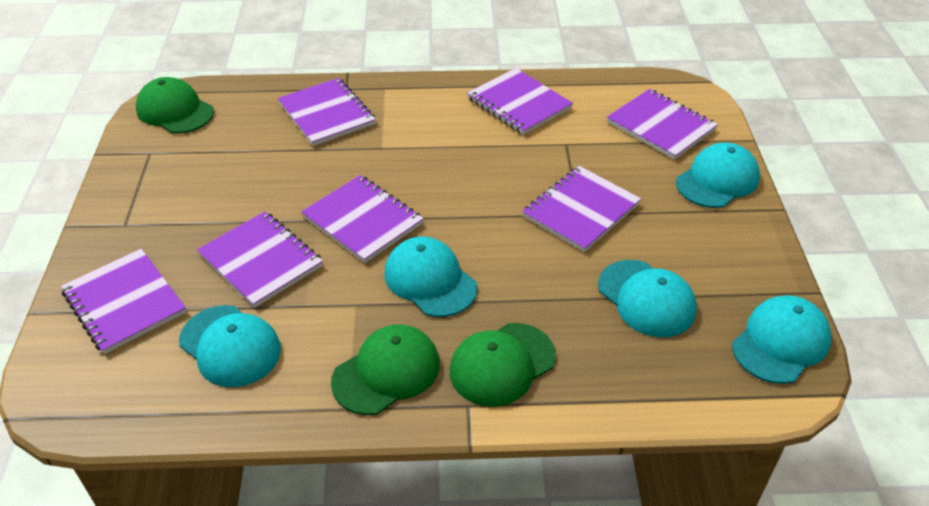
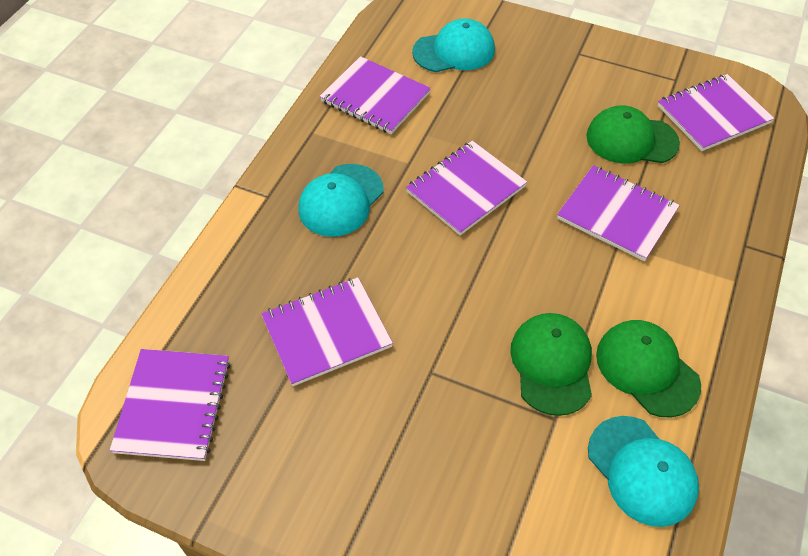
purple notebook: [61,249,186,354] [197,211,323,308] [278,78,376,146] [301,175,424,263] [467,68,573,135] [522,166,641,252] [607,89,718,160] = 7 -> [110,349,230,461] [261,277,393,386] [319,56,431,134] [406,141,527,235] [557,165,680,261] [658,74,774,151] = 6
turquoise cap: [179,305,281,387] [384,236,477,317] [598,260,697,337] [676,142,760,208] [732,295,832,384] = 5 -> [299,164,384,237] [412,19,495,72] [588,416,699,527] = 3

